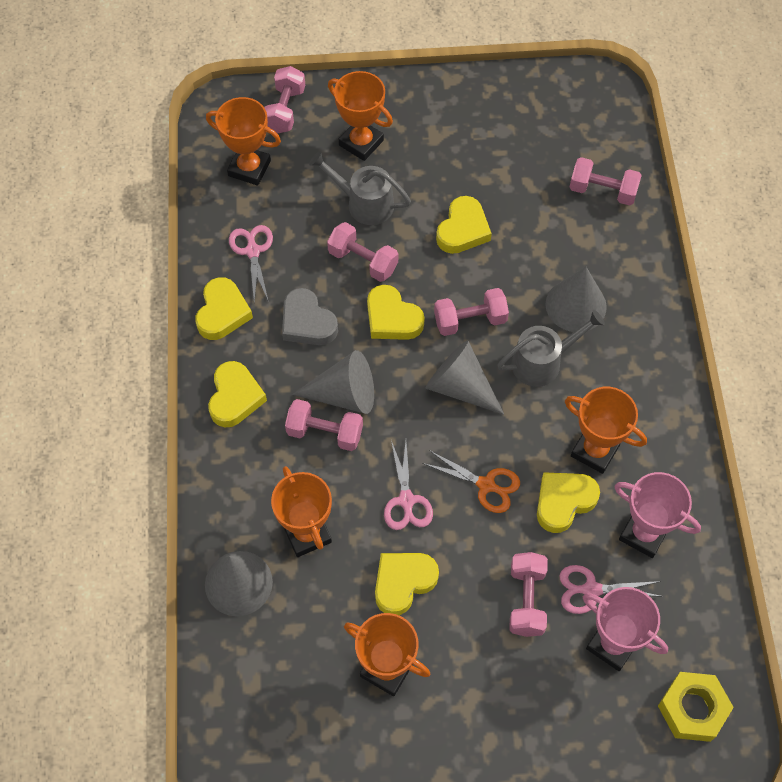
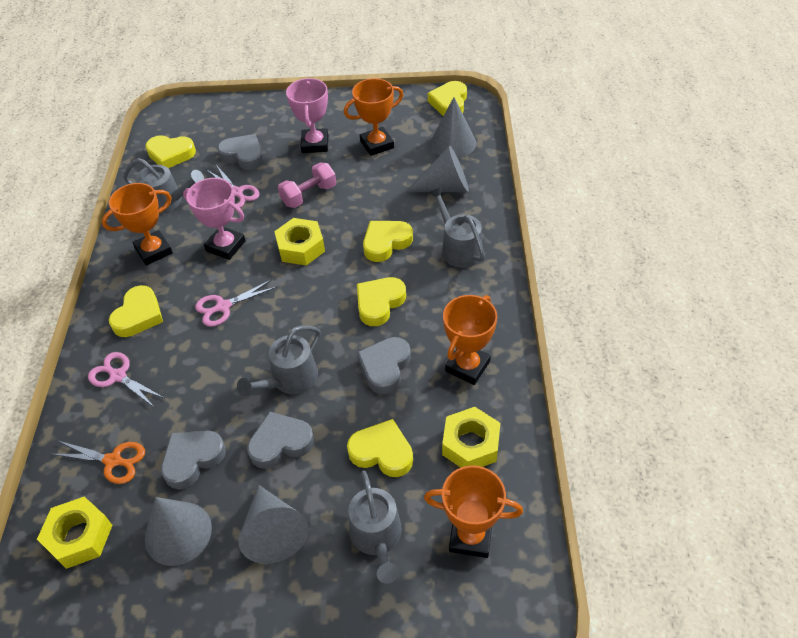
grey heart: [282,288,338,345] = 1 -> [161,431,226,489] [217,134,264,170] [247,411,314,469] [357,337,411,394] = 4
grey watering can: [309,151,411,225] [497,310,605,387] = 2 -> [123,158,204,214] [237,325,321,396] [348,470,402,584] [429,187,485,268] = 4
orange trophy: [206,97,281,186] [271,466,332,557] [328,71,393,161] [344,613,430,696] [565,387,647,474] = 5 -> [102,183,173,266] [344,78,403,156] [424,465,523,558] [443,295,497,385] = 4
pink dumbbell: [264,66,305,134] [285,399,363,451] [327,222,398,282] [434,288,509,336] [509,552,548,637] [569,157,642,206] = 6 -> [278,162,336,208] = 1
yellow nut: [658,672,734,742] = 1 -> [37,497,113,569] [274,218,325,265] [442,407,500,468] = 3

